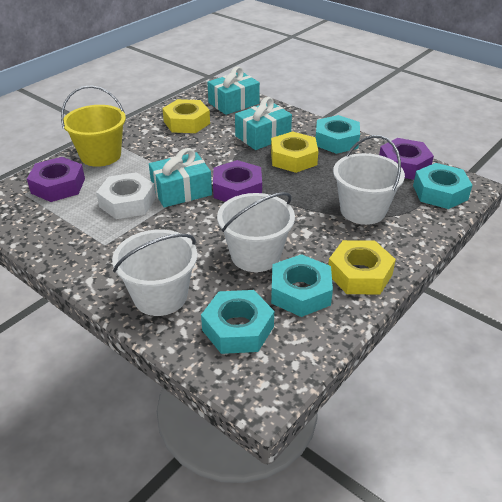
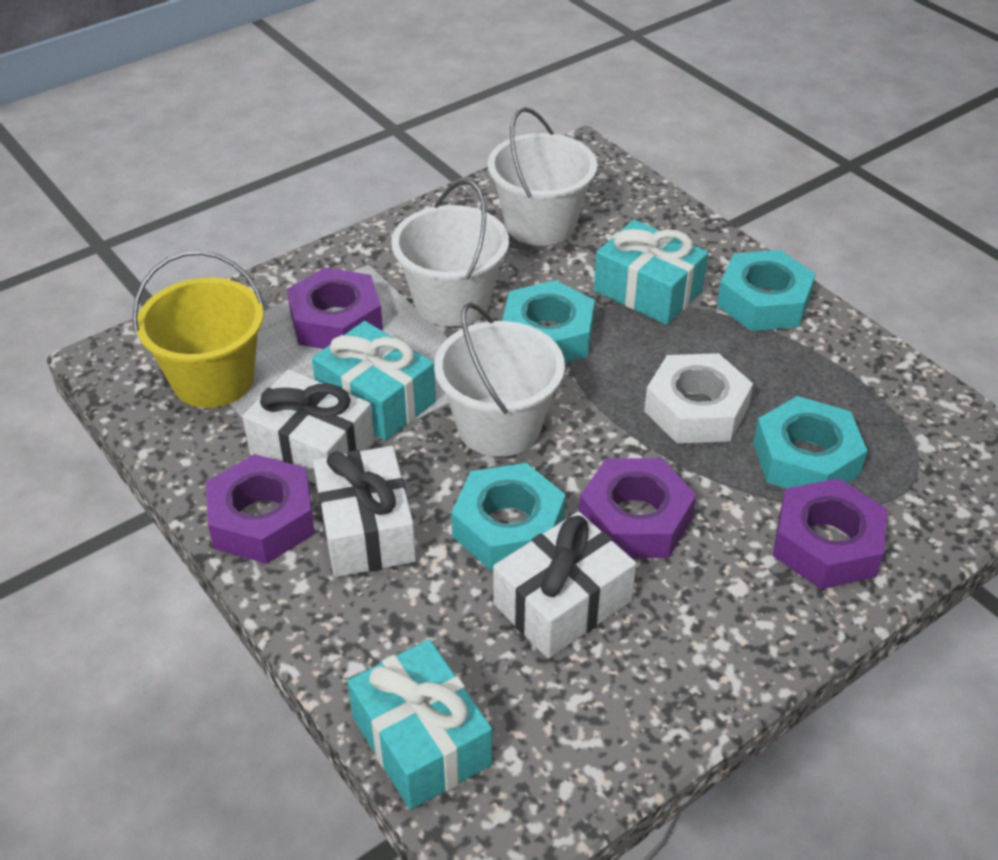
purple nut: [27,157,85,202] [213,160,262,202] [379,138,434,180] = 3 -> [206,454,315,564] [287,267,383,349] [579,458,696,558] [773,478,888,589] = 4
white gift: none = 0 -> [242,369,375,484] [313,446,416,577] [493,512,636,659] = 3
yellow nut: [162,99,210,133] [271,131,318,173] [328,240,396,295] = 3 -> none = 0

